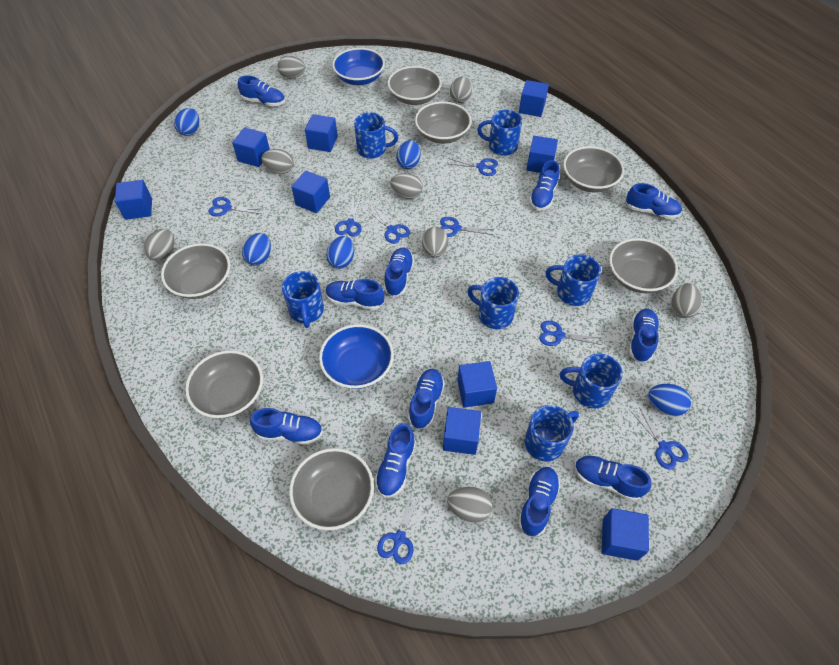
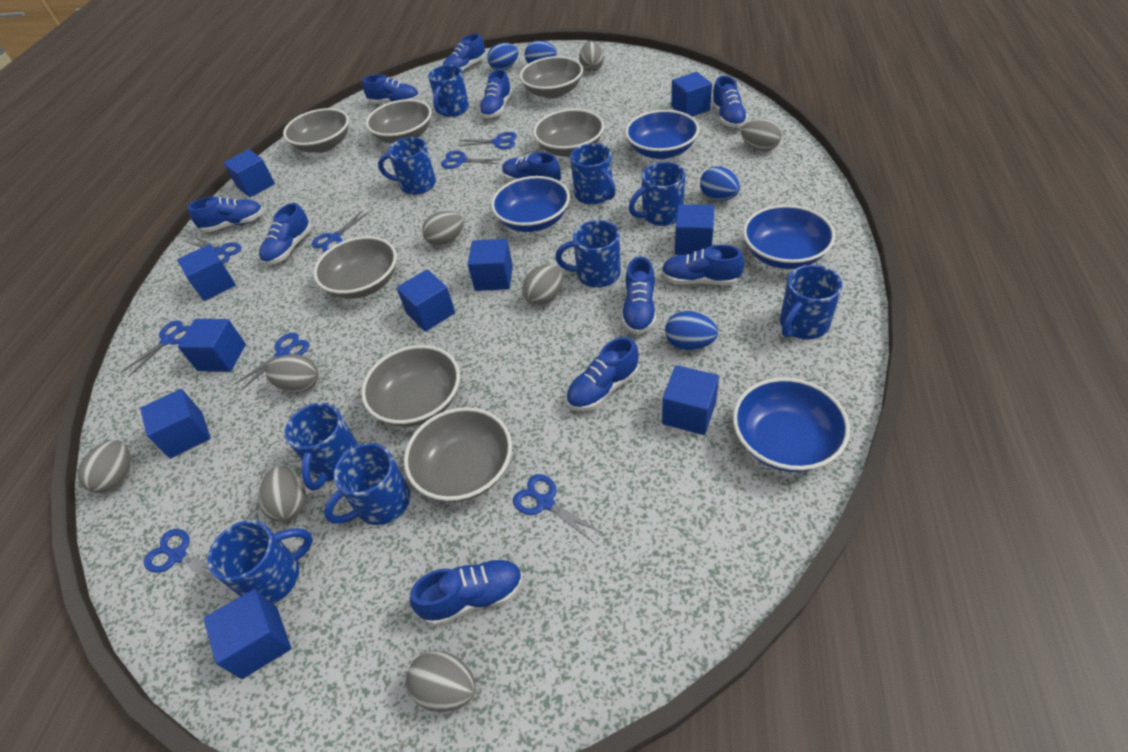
blue bowl: [319,324,394,389] [332,48,385,85] = 2 -> [491,176,570,232] [625,110,699,159] [733,378,850,472] [743,205,835,269] = 4
blue cube: [115,180,152,220] [232,127,270,167] [291,171,330,213] [305,114,338,152] [443,407,481,455] [457,361,497,408] [519,80,549,117] [526,136,558,173] [602,508,649,561] = 9 -> [140,389,211,458] [177,244,236,301] [178,319,246,372] [204,589,291,679] [223,149,275,197] [396,269,455,332] [468,239,513,291] [662,365,719,435] [671,72,712,117] [675,204,715,255] = 10
blue egg: [174,108,199,136] [242,233,271,265] [326,236,354,269] [396,140,421,169] [648,384,691,416] = 5 -> [487,43,518,70] [525,40,557,63] [665,311,718,350] [700,166,740,201] = 4
blue mug: [282,271,324,328] [354,112,398,159] [467,277,519,329] [477,110,522,156] [525,405,579,461] [545,254,601,306] [560,353,623,408] = 7 -> [207,520,313,604] [285,403,359,491] [324,443,410,525] [378,137,436,195] [428,65,469,117] [555,220,621,288] [570,143,616,205] [629,162,685,226] [780,265,842,339] = 9

